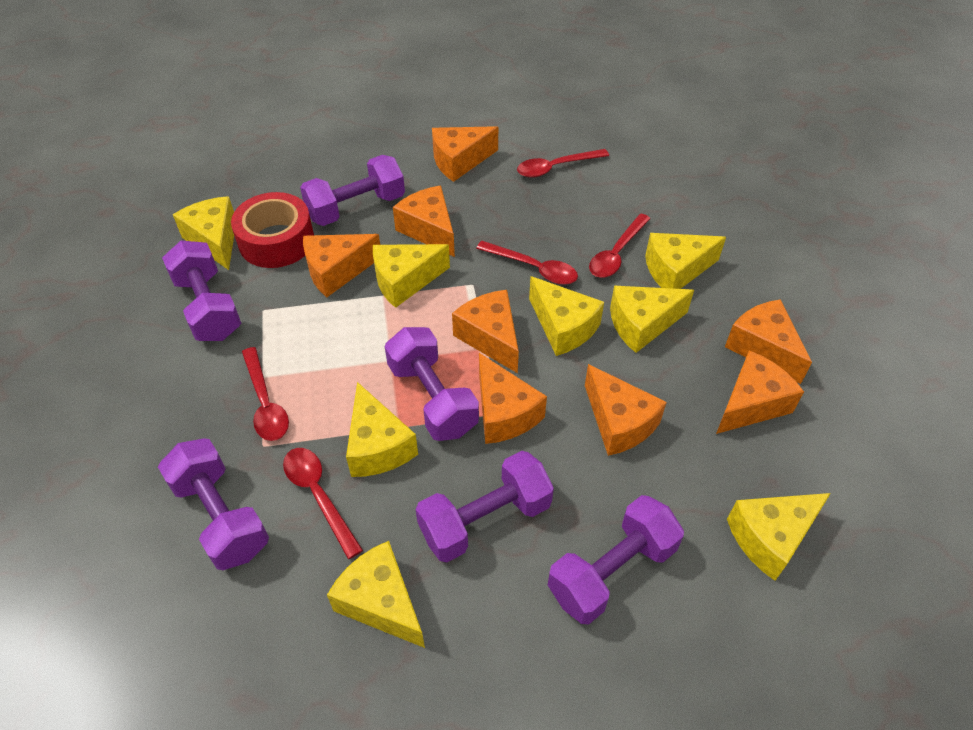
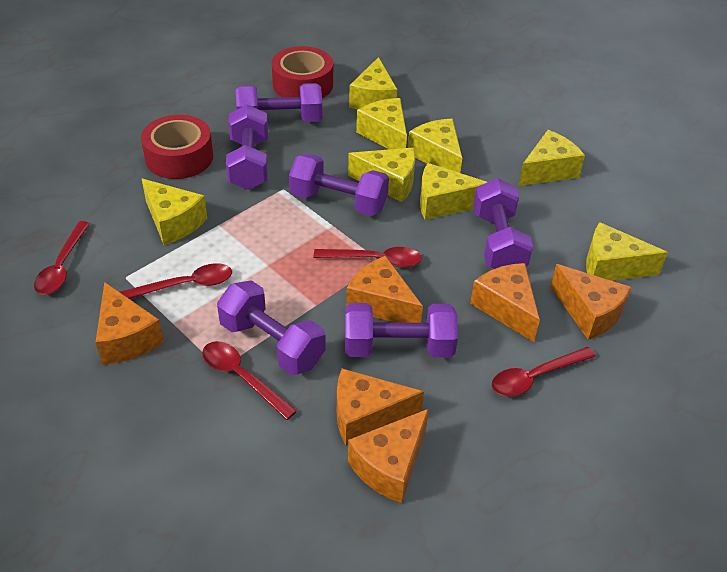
orange cheese: [303,234,380,297] [393,186,455,257] [432,126,498,182] [452,290,519,373] [479,353,547,444] [585,364,667,456] [716,350,804,434] [725,299,812,384] = 8 -> [96,282,164,365] [337,368,424,446] [346,256,423,323] [348,409,429,503] [470,263,540,342] [550,264,632,340] = 6
red tape: [231,192,314,268] = 1 -> [141,115,213,179] [272,46,333,98] = 2

